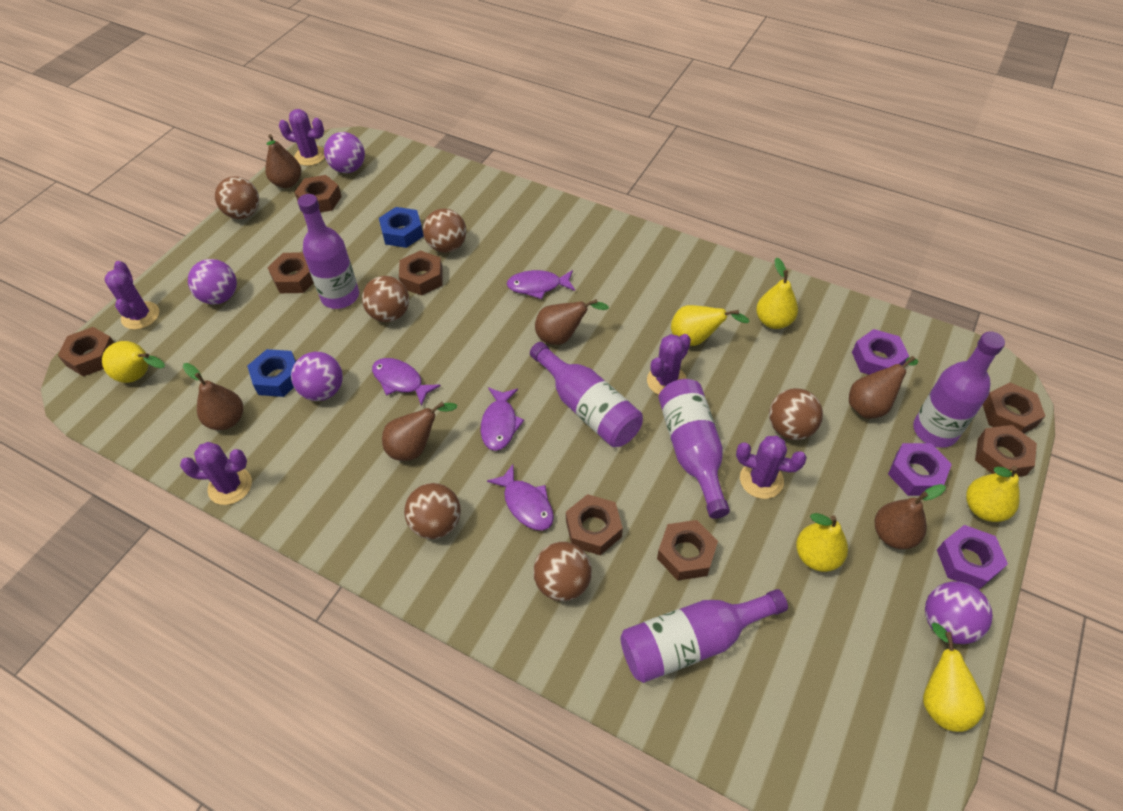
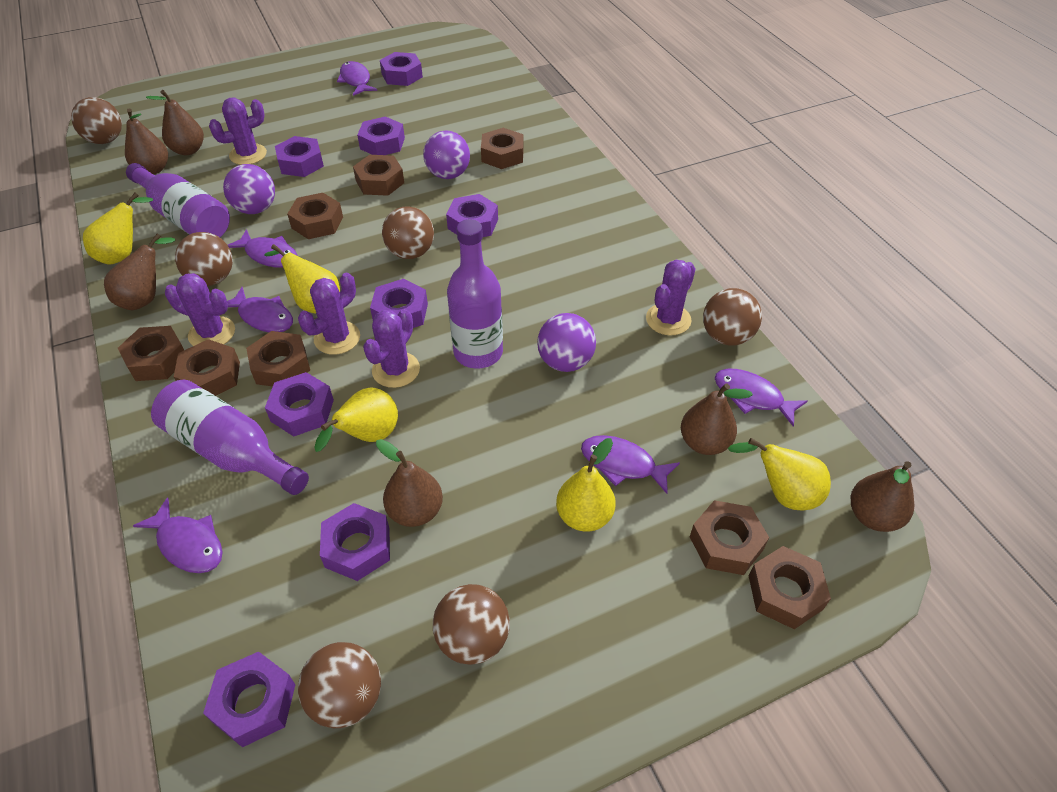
blue nut: [247,349,296,397] [379,207,424,248] = 2 -> none = 0
purple ball: [188,259,237,304] [291,352,343,401] [324,132,365,173] [925,582,993,644] = 4 -> [223,164,275,214] [423,131,470,179] [537,313,596,372] = 3
purple bottle: [298,194,359,309] [530,342,643,447] [620,589,788,683] [659,379,730,519] [913,331,1005,448] = 5 -> [126,163,230,237] [151,379,309,495] [447,219,503,369] = 3
purple fish: [372,358,441,406] [481,387,524,451] [487,464,554,531] [507,270,575,299] = 4 -> [133,497,223,573] [227,287,293,332] [228,229,297,268] [337,61,377,96] [581,435,680,494] [715,368,808,427] = 6
purple nut: [852,329,909,375] [888,443,952,496] [937,525,1008,590] = 3 -> [203,652,296,747] [265,372,334,436] [275,136,324,177] [320,503,390,581] [357,116,405,155] [370,279,428,328] [380,52,423,86] [446,194,498,237] = 8
yellow pear: [102,341,165,383] [671,305,749,346] [756,258,798,329] [796,513,848,572] [923,622,985,732] [966,466,1019,522] = 6 -> [83,192,153,265] [264,244,340,313] [314,388,398,452] [556,438,616,532] [728,438,831,511] = 5

